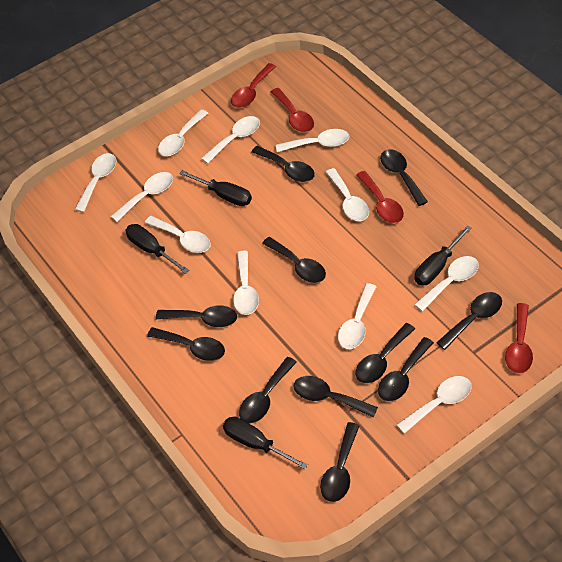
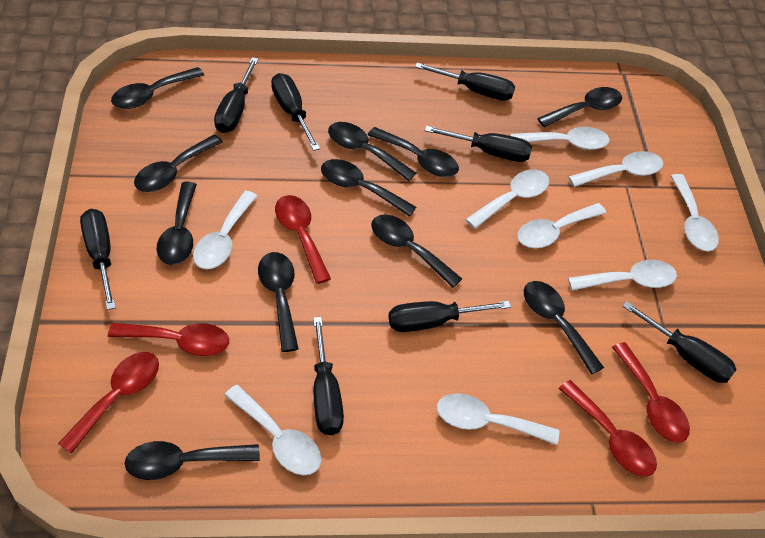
black screwdriver: [126,224,189,274] [179,170,252,206] [223,417,308,470] [414,225,472,286] = 4 -> [80,209,116,310] [214,57,258,133] [271,73,320,151] [313,317,344,435] [388,301,511,332] [415,63,515,101] [425,126,532,162] [622,301,737,383] = 8
red spoon: [231,63,276,108] [271,88,314,132] [356,171,404,223] [505,303,533,373] = 4 -> [58,352,159,454] [108,323,229,356] [275,195,331,284] [558,380,657,476] [612,342,690,443] = 5
white spoon: [75,153,116,212] [110,172,173,222] [145,216,211,253] [158,109,208,156] [201,116,260,164] [233,251,259,315] [276,129,349,152] [326,168,369,221] [338,283,377,349] [397,376,472,434] [414,256,479,312] = 11 -> [193,191,257,269] [224,385,321,476] [437,393,559,445] [465,170,549,229] [510,127,609,150] [517,203,606,248] [568,151,663,187] [568,260,677,291] [671,174,719,251] = 9

